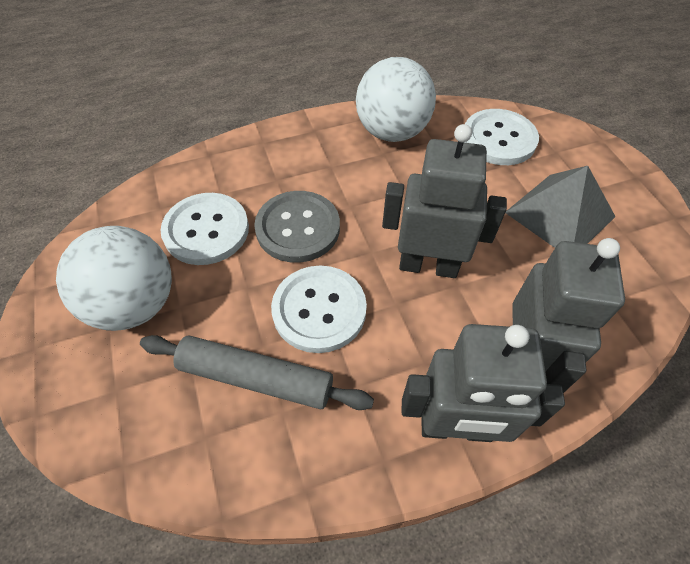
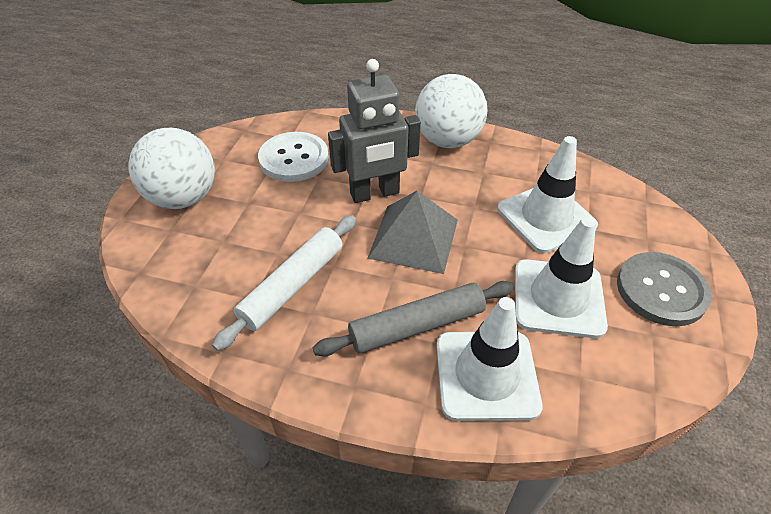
grey robot: [382,124,507,278] [402,324,565,442] [513,238,625,393] = 3 -> [328,59,421,203] = 1
white button: [161,193,249,265] [271,266,367,353] [464,109,539,165] = 3 -> [258,132,329,182] = 1
white rolling pin: none = 0 -> [212,215,356,351] = 1
white traffic cone: none = 0 -> [436,297,543,421] [497,136,598,253] [515,217,608,338] = 3

